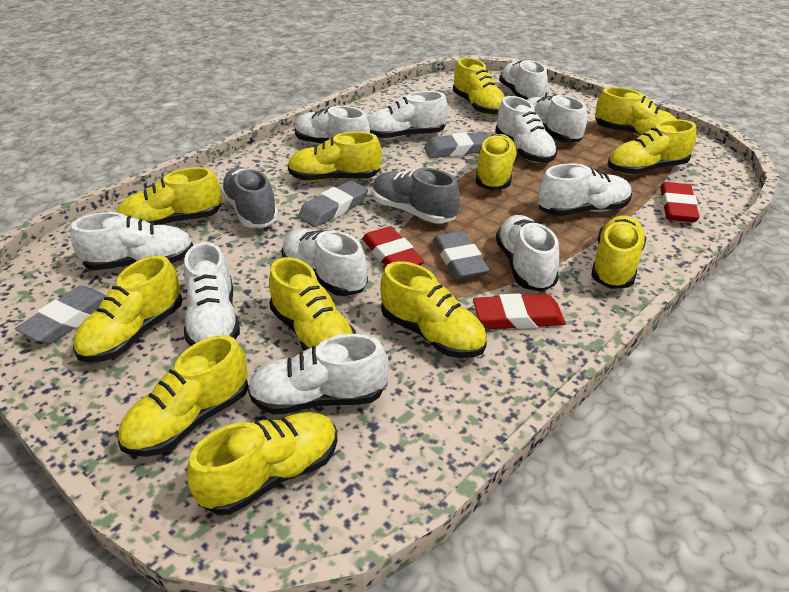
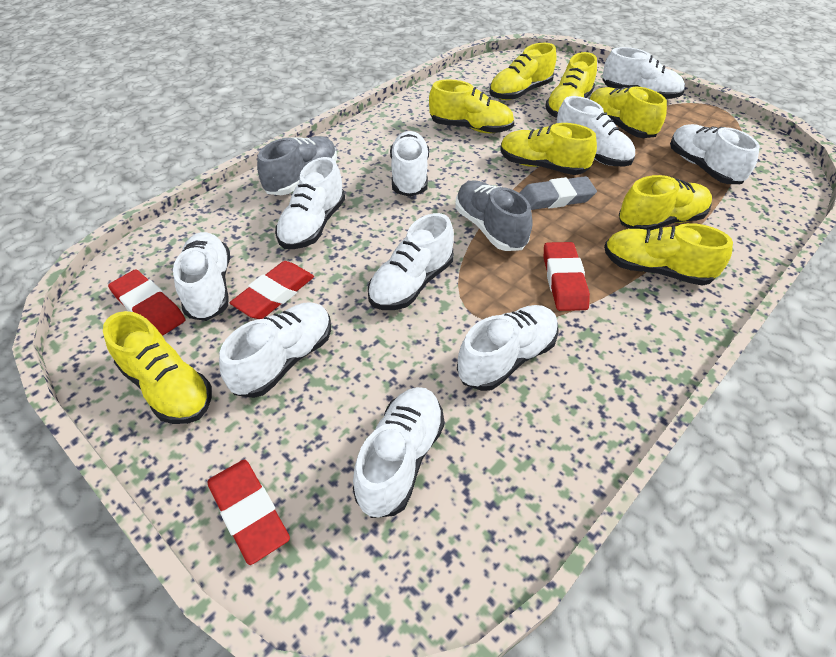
grey eraser: [15,286,106,344] [298,181,368,227] [424,132,488,158] [433,231,490,280] = 4 -> [520,176,597,210] = 1
red eraser: [362,226,424,266] [473,293,566,329] [660,182,699,222] = 3 -> [108,269,186,336] [207,460,290,565] [230,261,314,319] [544,242,590,311] = 4
white shoe: [70,212,193,270] [184,242,240,346] [247,334,389,415] [281,229,368,296] [295,106,370,145] [367,91,448,139] [495,96,557,163] [496,215,559,292] [499,59,548,100] [527,95,587,142] [538,163,632,216] = 11 -> [173,232,230,321] [219,302,331,398] [275,157,345,249] [353,387,444,518] [368,213,454,310] [390,131,429,197] [457,305,559,391] [557,96,635,166] [602,47,685,100] [670,124,760,184] = 10
yellow shoe: [73,255,182,362] [117,167,222,225] [118,335,248,457] [187,412,338,515] [269,257,356,351] [288,131,382,182] [380,261,487,358] [453,57,505,116] [476,134,518,190] [591,215,646,289] [595,87,677,137] [608,119,696,175] = 12 -> [103,311,212,424] [429,79,514,133] [489,43,557,100] [501,123,597,175] [545,52,597,118] [589,86,667,138] [604,223,733,286] [619,175,712,231] = 8

